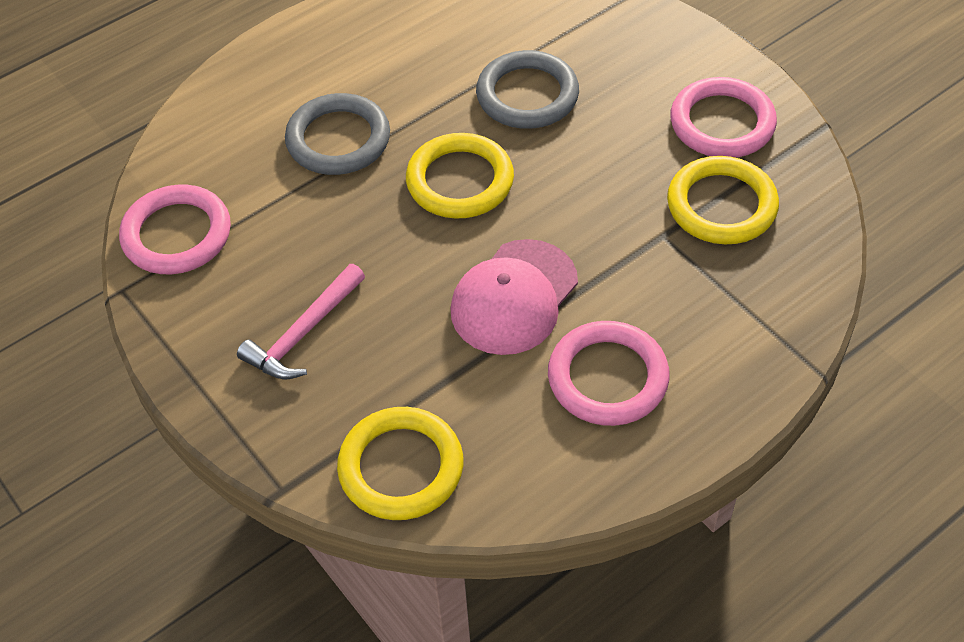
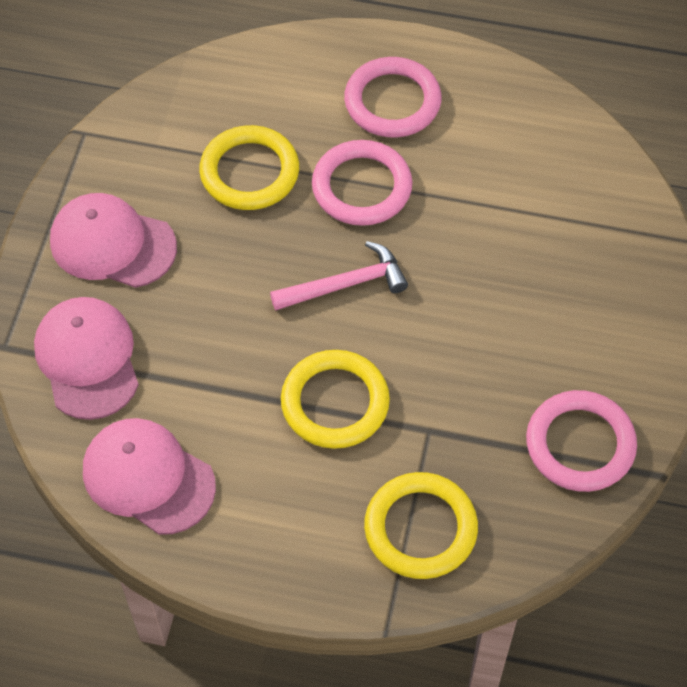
grey ring: [285,93,390,175] [476,50,579,129] = 2 -> none = 0
pink cap: [451,239,578,355] = 1 -> [34,297,139,420] [50,193,177,288] [83,418,216,535] = 3

